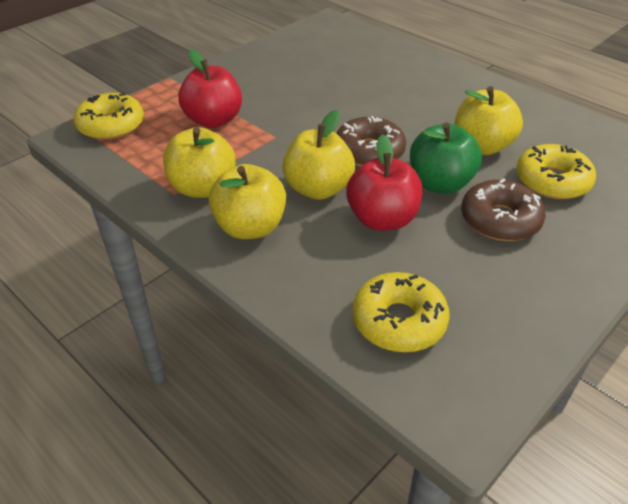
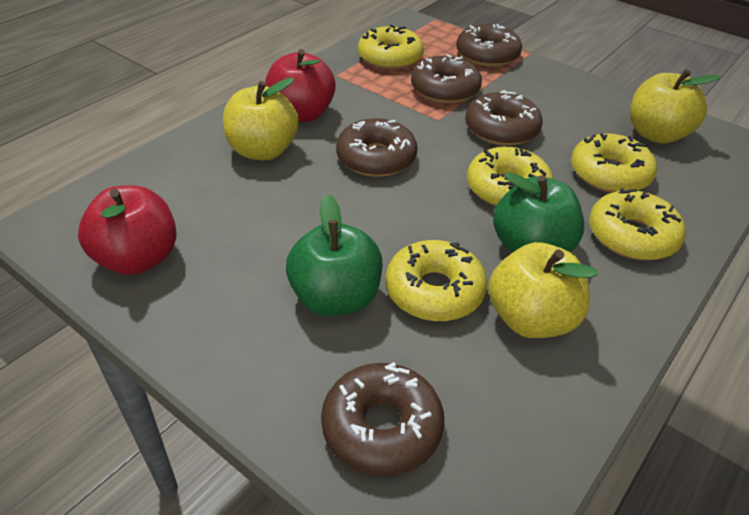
brown donut: [336,116,406,166] [461,178,546,241] = 2 -> [321,362,444,477] [336,118,417,177] [411,54,482,104] [456,24,522,67] [465,90,543,146] = 5
green apple: [410,122,482,194] = 1 -> [286,194,382,316] [493,172,584,253] = 2
yellow apple: [163,127,236,198] [209,164,286,239] [283,110,355,200] [455,86,523,155] = 4 -> [223,78,299,160] [488,242,598,338] [630,69,721,144] = 3
yellow donut: [74,93,144,140] [352,272,450,352] [516,144,596,199] = 3 -> [358,25,424,70] [386,240,487,321] [467,147,553,206] [571,133,657,193] [589,188,686,260] = 5

